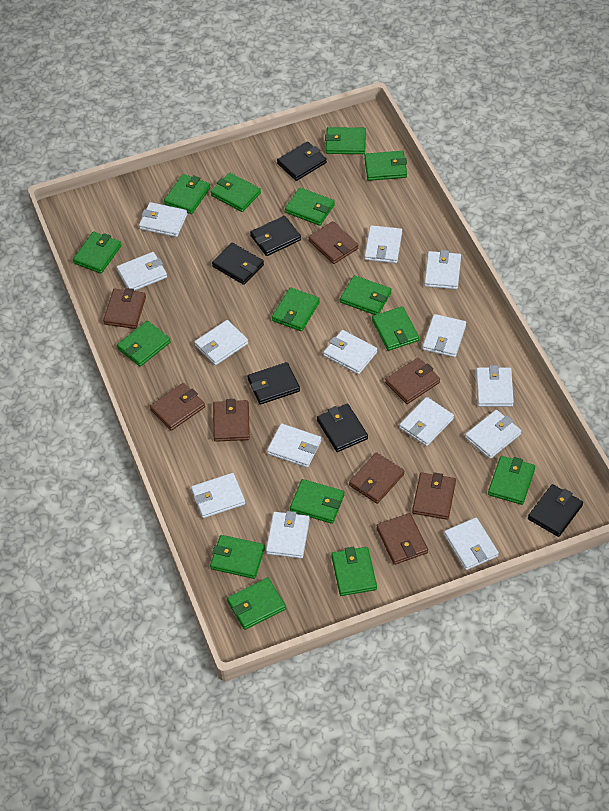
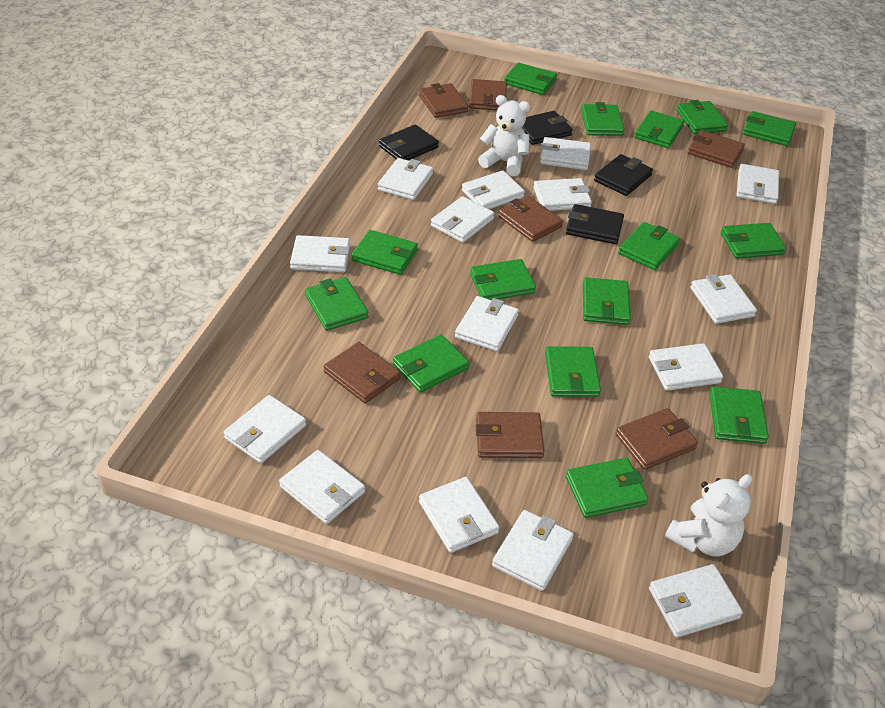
black wallet: [212,243,264,285] [248,362,300,405] [250,216,301,256] [277,141,327,181] [317,404,368,452] [528,484,583,537] = 6 -> [379,124,439,160] [522,111,573,145] [566,204,624,244] [594,154,653,196] = 4
brown wallet: [103,288,146,329] [150,383,205,431] [213,399,250,442] [308,221,359,264] [349,452,404,504] [376,513,428,565] [385,357,440,404] [412,472,456,520] = 8 -> [324,342,400,404] [419,83,468,118] [469,79,507,110] [476,412,545,458] [498,196,563,242] [616,408,698,470] [688,130,745,168] = 7
white teddy bear: none = 0 -> [478,95,530,176] [665,474,752,556] = 2
white wallet: [116,252,167,291] [139,202,187,237] [191,473,245,518] [194,320,248,365] [266,511,310,558] [267,423,321,468] [323,330,377,374] [364,225,402,263] [399,397,454,446] [422,314,466,357] [424,250,461,289] [444,518,499,570] [465,410,521,459] [476,365,514,407] = 14 -> [223,395,306,463] [279,450,365,524] [290,235,350,272] [378,158,433,200] [419,477,499,553] [431,196,494,243] [455,296,519,351] [462,171,525,209] [492,510,574,591] [533,178,592,211] [540,137,591,170] [649,343,723,391] [649,564,743,638] [690,274,757,324] [737,164,779,204] = 15

